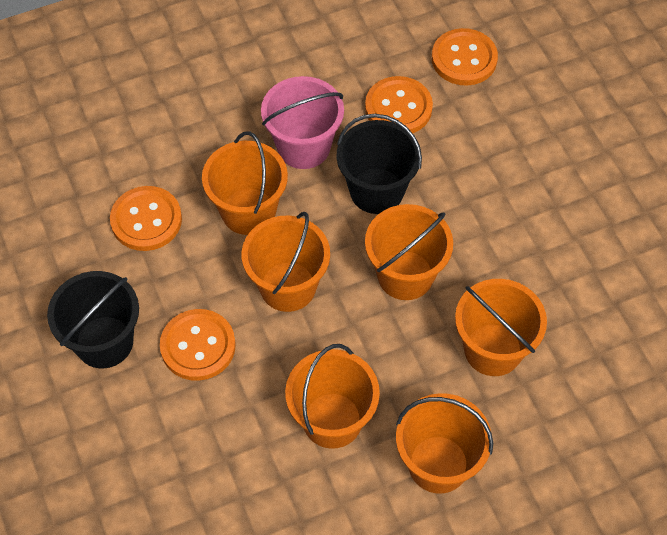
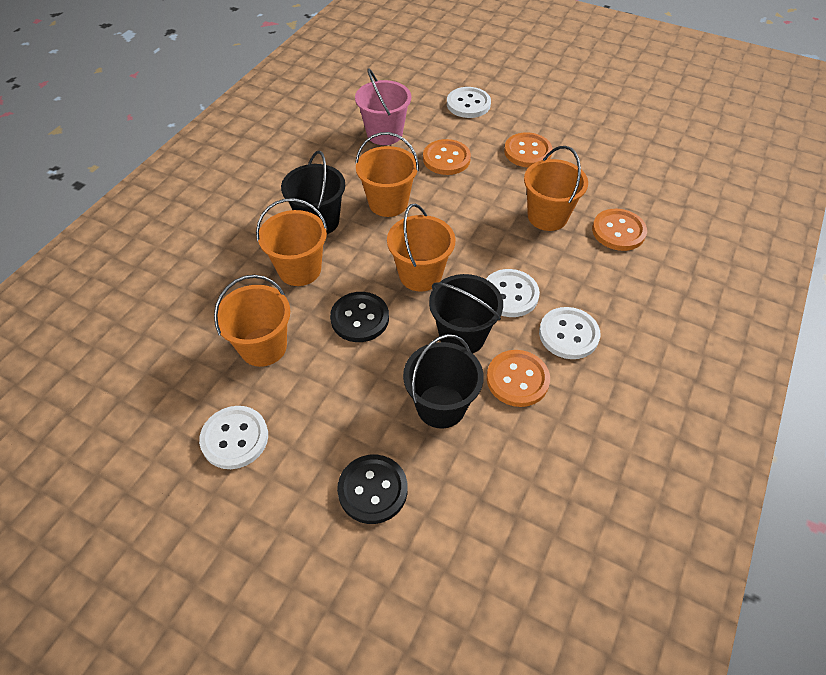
black bucket: [47,271,139,368] [336,114,422,214] = 2 -> [281,151,345,234] [403,334,484,429] [429,274,503,353] = 3
black button: none = 0 -> [330,292,389,342] [337,455,408,524] = 2
orange bucket: [202,131,288,235] [242,212,330,312] [285,344,380,449] [365,204,453,300] [396,393,493,494] [455,279,547,376] = 6 -> [214,275,290,367] [256,198,328,286] [355,132,419,217] [387,203,456,292] [524,146,588,231] = 5
white button: none = 0 -> [199,406,268,469] [447,87,491,118] [486,269,540,317] [539,307,600,359] = 4

